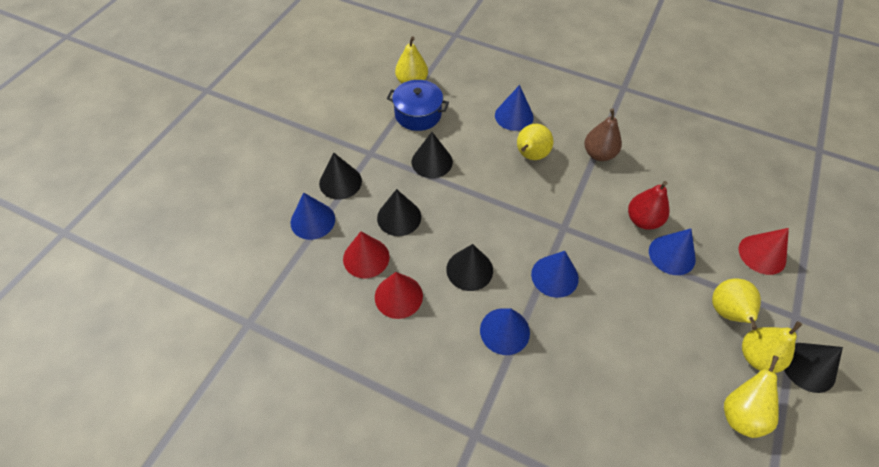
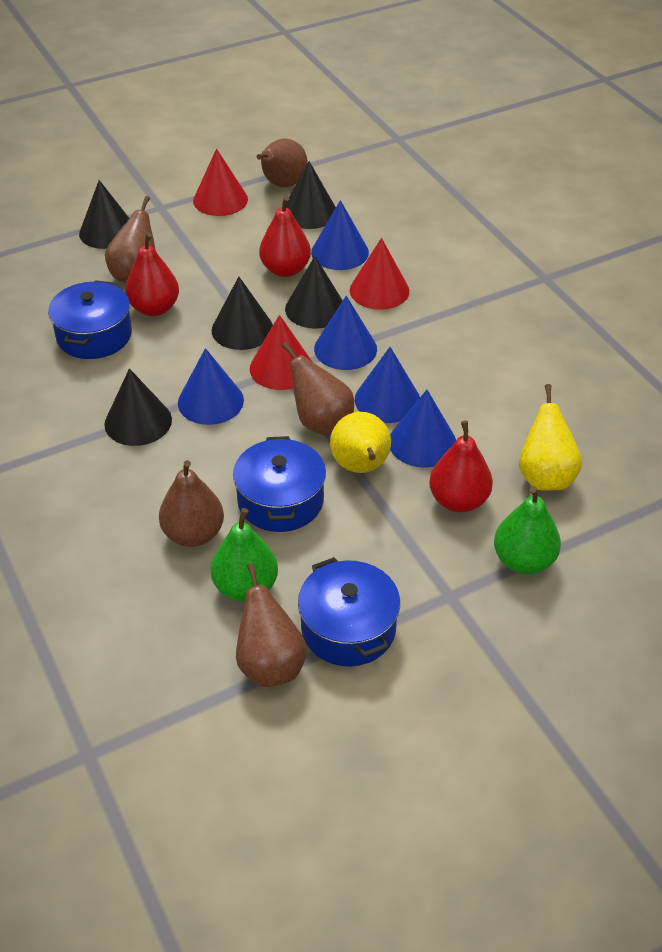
blue pot: [387,80,449,131] = 1 -> [48,280,132,359] [233,436,326,532] [298,557,400,666] = 3
brown pear: [584,108,622,161] = 1 -> [105,196,156,283] [159,460,224,547] [236,563,307,687] [257,139,308,187] [282,342,354,435] = 5
green pear: none = 0 -> [211,508,278,602] [494,486,561,574] = 2
red pear: [628,181,670,230] = 1 -> [125,233,179,316] [259,196,311,277] [429,420,493,512] = 3
yellow pear: [395,36,428,84] [517,124,554,160] [712,278,761,330] [724,356,779,438] [742,321,802,373] = 5 -> [330,412,391,473] [519,384,582,490] = 2

